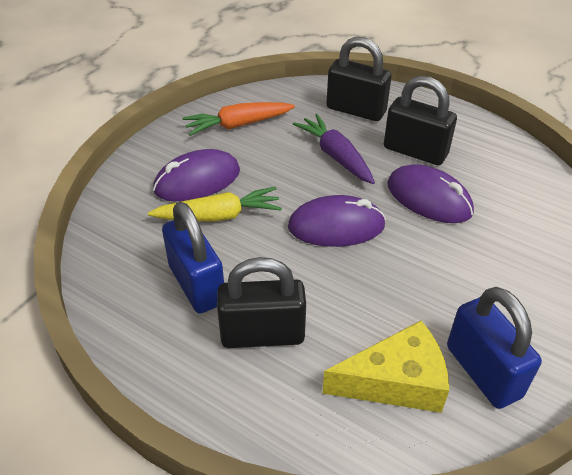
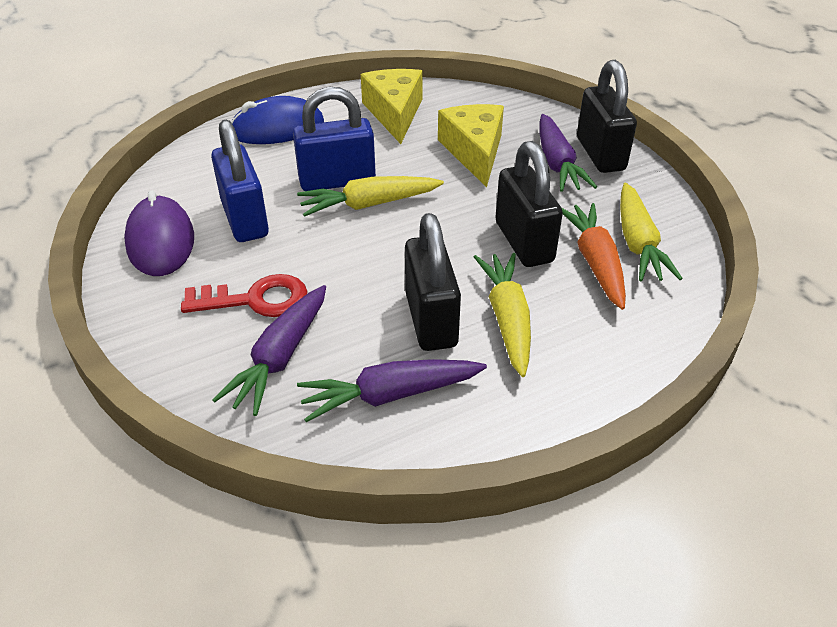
blue mouse: none = 0 -> [231,96,324,144] = 1
purple carrot: [293,114,375,184] = 1 -> [212,285,326,416] [297,359,487,422] [539,114,597,192] = 3
purple mouse: [153,149,240,202] [288,195,386,247] [387,164,474,223] = 3 -> [124,190,194,276] = 1
red key: none = 0 -> [181,274,307,317] = 1
yellow carrot: [148,187,282,221] = 1 -> [297,176,444,217] [474,253,531,377] [620,183,683,282] = 3
yellow cheese: [322,321,449,413] = 1 -> [361,69,423,144] [438,104,504,187] = 2

